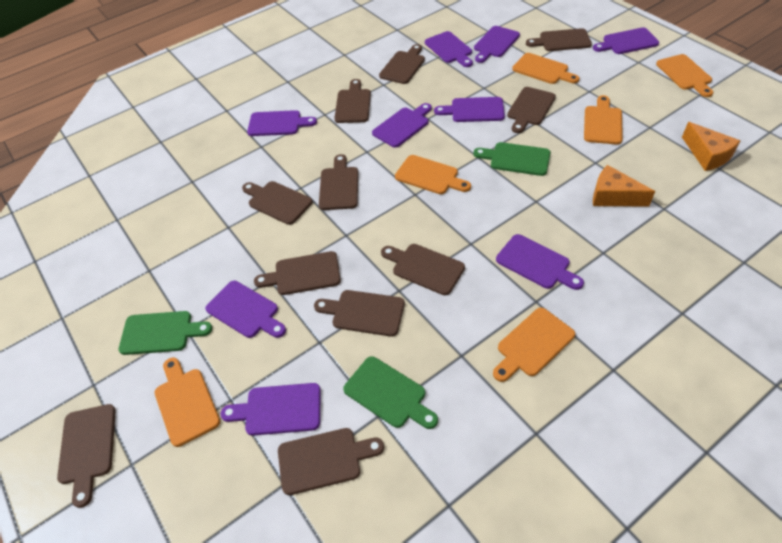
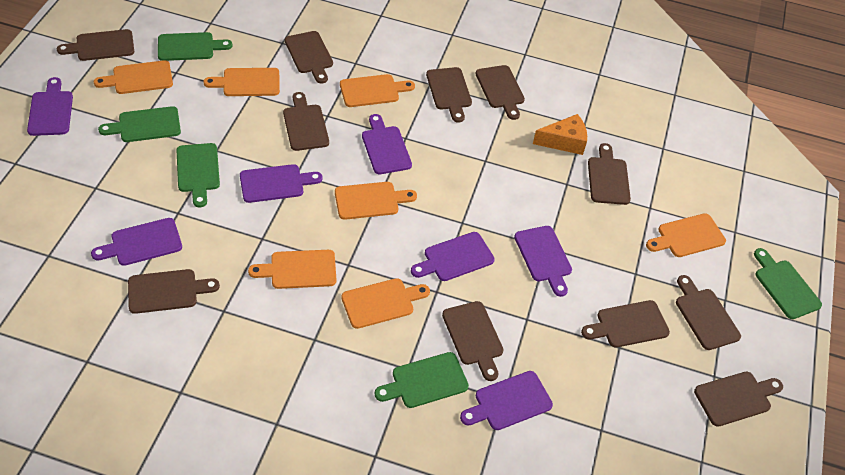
green cutting board: [119,311,212,355] [343,356,438,429] [474,142,551,176] = 3 -> [98,106,181,142] [158,32,233,61] [177,143,220,207] [375,352,469,408] [754,248,822,319] = 5
orange cheese: [593,165,655,207] [682,122,740,171] = 2 -> [533,114,587,155] = 1
orange cutting board: [155,358,220,447] [395,155,471,194] [493,308,575,382] [512,53,580,84] [584,95,623,145] [656,54,713,97] = 6 -> [94,60,173,94] [203,68,280,96] [248,250,336,289] [335,182,417,220] [340,74,415,107] [341,278,430,329] [646,213,726,257] = 7
purple cutting board: [205,281,286,338] [220,383,321,436] [247,110,317,136] [372,103,432,147] [425,31,473,67] [434,97,505,122] [474,26,520,63] [496,234,584,290] [593,28,659,54] = 9 -> [27,77,73,136] [91,218,182,266] [240,164,322,203] [362,114,412,174] [411,232,495,281] [460,371,553,430] [514,226,572,297] = 7

